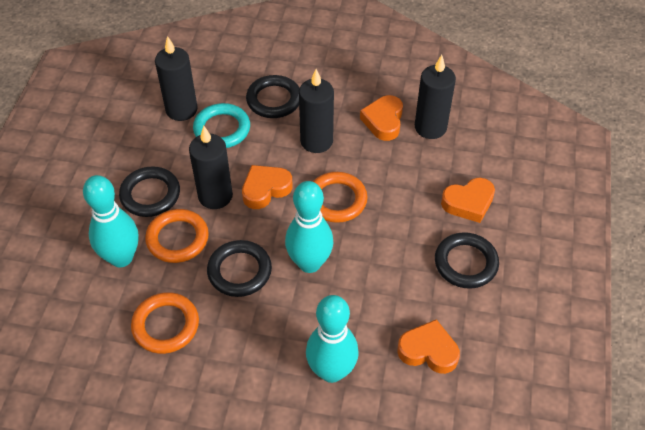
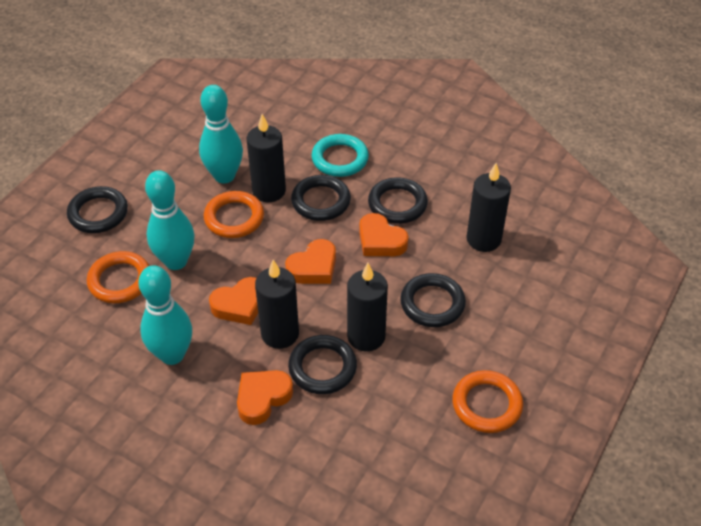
black ring: [119,166,180,217] [207,240,272,297] [246,75,299,118] [435,232,499,289] = 4 -> [67,186,128,233] [288,335,357,394] [291,175,351,221] [368,177,428,224] [400,273,466,327] = 5

